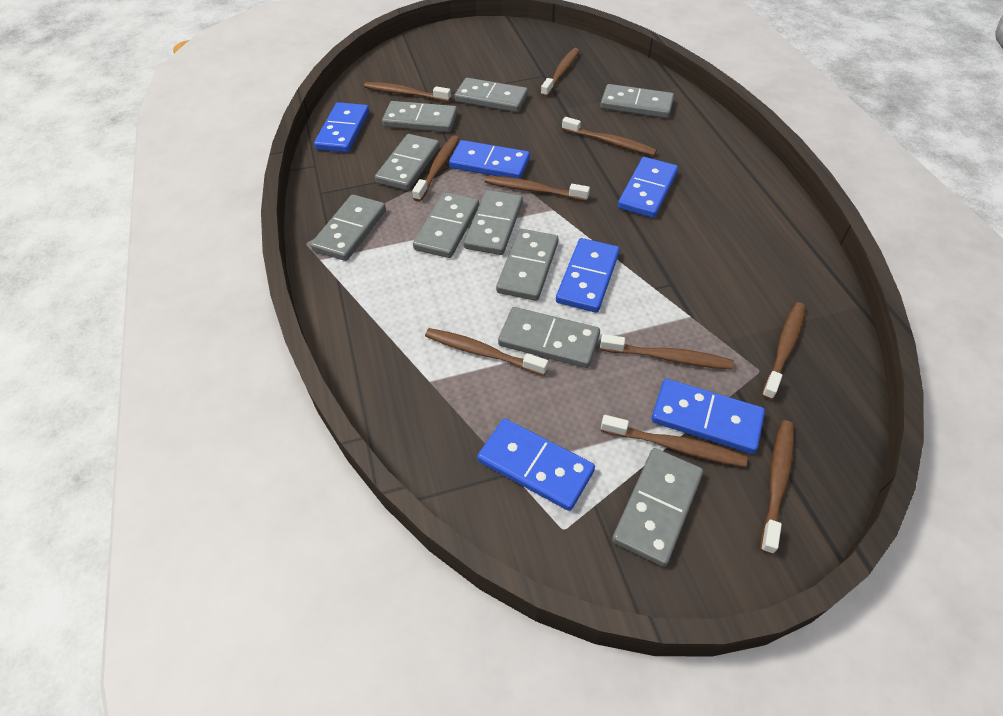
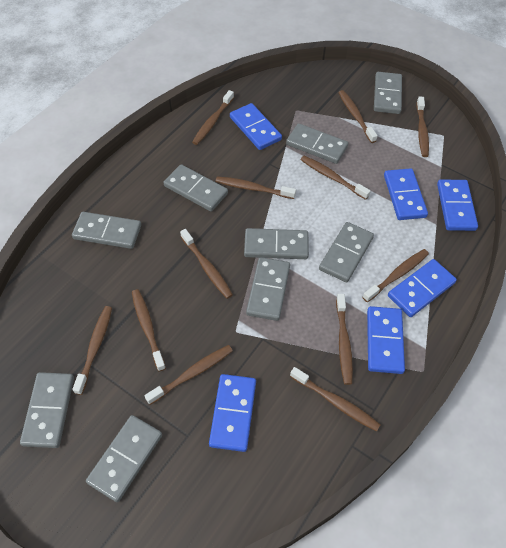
brown toothbrush: [364,82,451,102] [412,135,459,202] [425,328,548,376] [484,176,590,201] [541,48,579,97] [562,117,657,156] [600,334,734,370] [601,415,747,467] [760,420,794,554] [762,302,806,400] = 10 -> [72,306,112,395] [132,289,166,371] [144,345,233,405] [180,229,233,299] [192,90,234,145] [215,176,296,199] [290,367,381,432] [300,156,371,200] [336,294,353,385] [338,90,378,143] [363,249,429,302] [416,96,429,157] = 12
grey domino: [310,194,386,261] [375,134,440,190] [382,101,457,132] [413,192,479,258] [454,78,528,112] [464,190,523,255] [496,229,559,301] [498,307,600,368] [600,84,674,118] [612,448,703,567] = 10 -> [20,372,74,448] [72,212,141,249] [86,415,162,502] [164,164,228,211] [244,228,309,259] [246,257,290,321] [286,123,348,164] [319,222,374,282] [374,72,402,114] = 9

